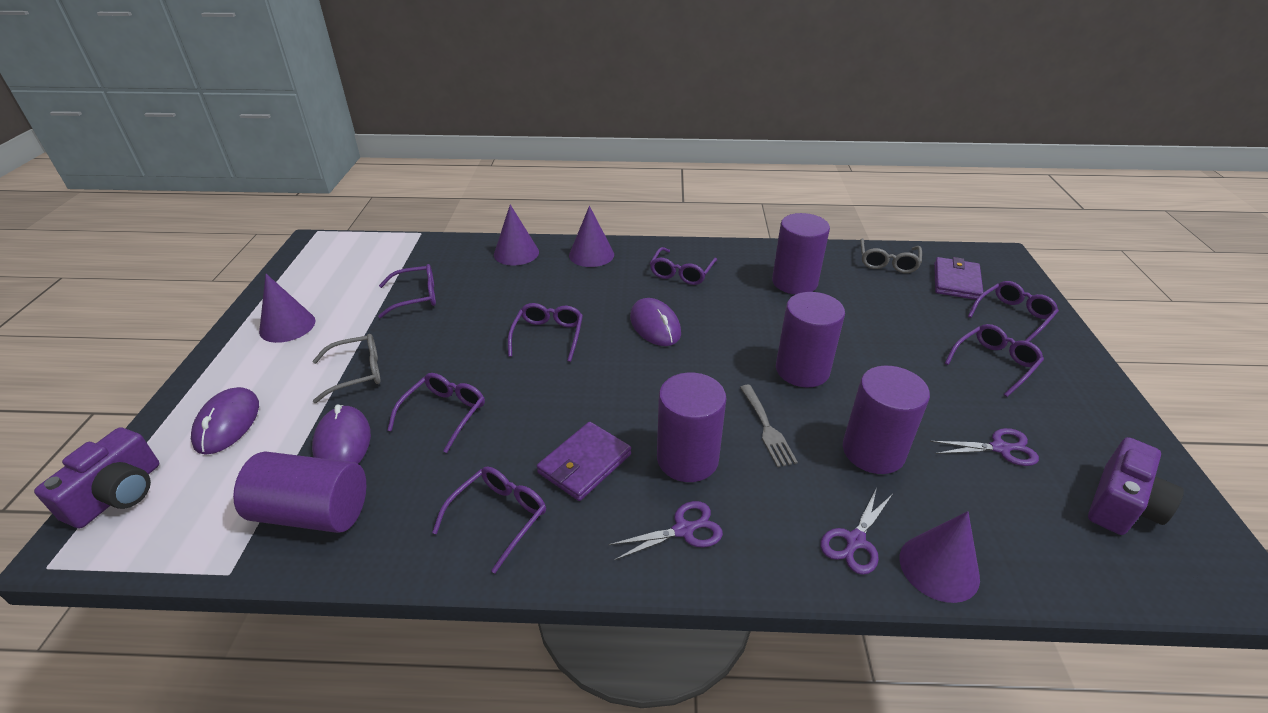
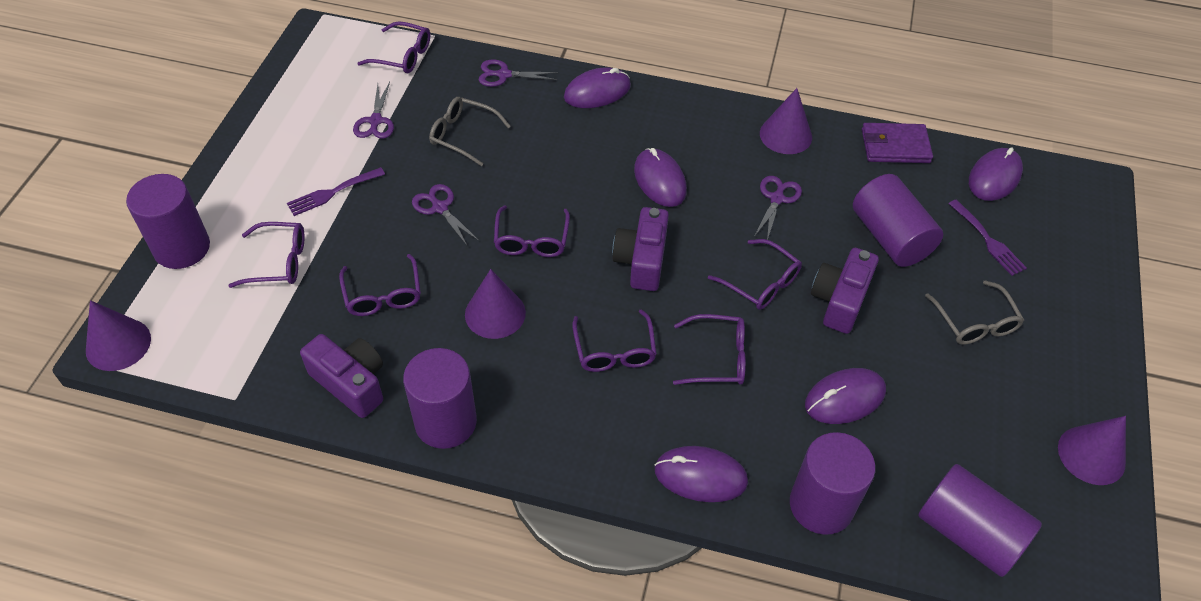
grey fork: [740,385,798,467] = 1 -> none = 0
purple camera: [34,427,159,528] [1088,437,1184,535] = 2 -> [300,334,383,418] [612,207,669,291] [811,248,879,334] = 3
purple fork: none = 0 -> [287,167,385,216] [949,199,1027,276] = 2
purple mouse: [191,387,259,454] [312,405,371,464] [630,298,681,346] = 3 -> [564,68,631,108] [634,148,687,207] [655,446,748,502] [805,368,886,424] [969,147,1023,201] = 5
purple scissors: [608,501,723,560] [820,487,893,575] [930,428,1039,466] = 3 -> [353,82,394,139] [412,184,479,247] [479,60,558,87] [754,176,802,240] = 4
purple wallet: [537,422,631,501] [934,257,983,300] = 2 -> [862,123,933,163] = 1

